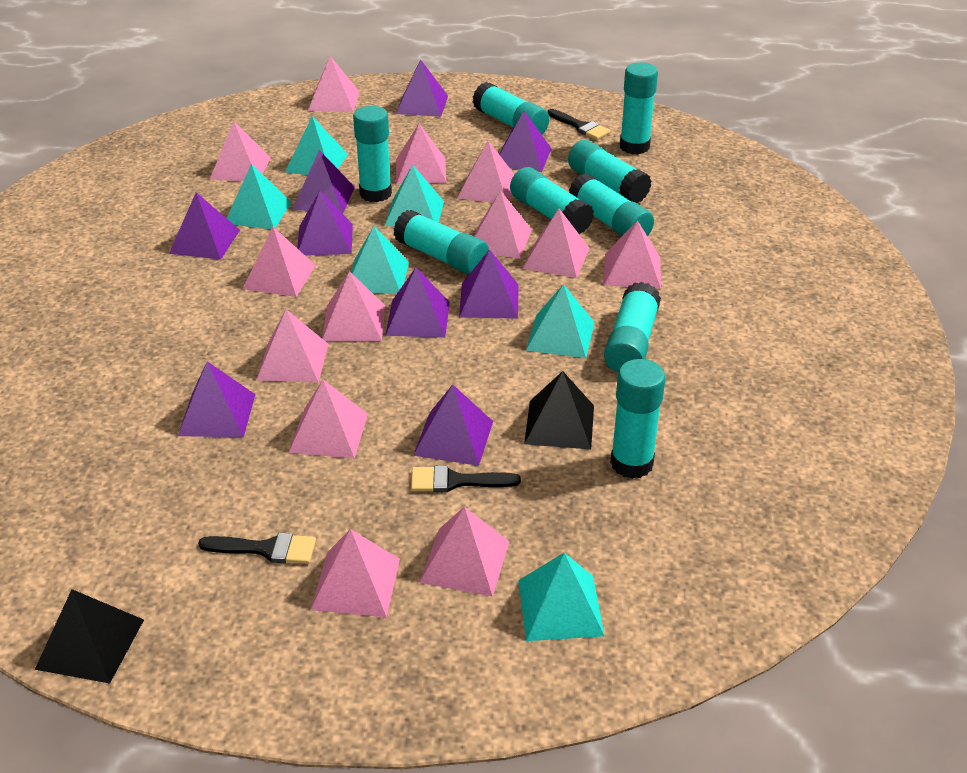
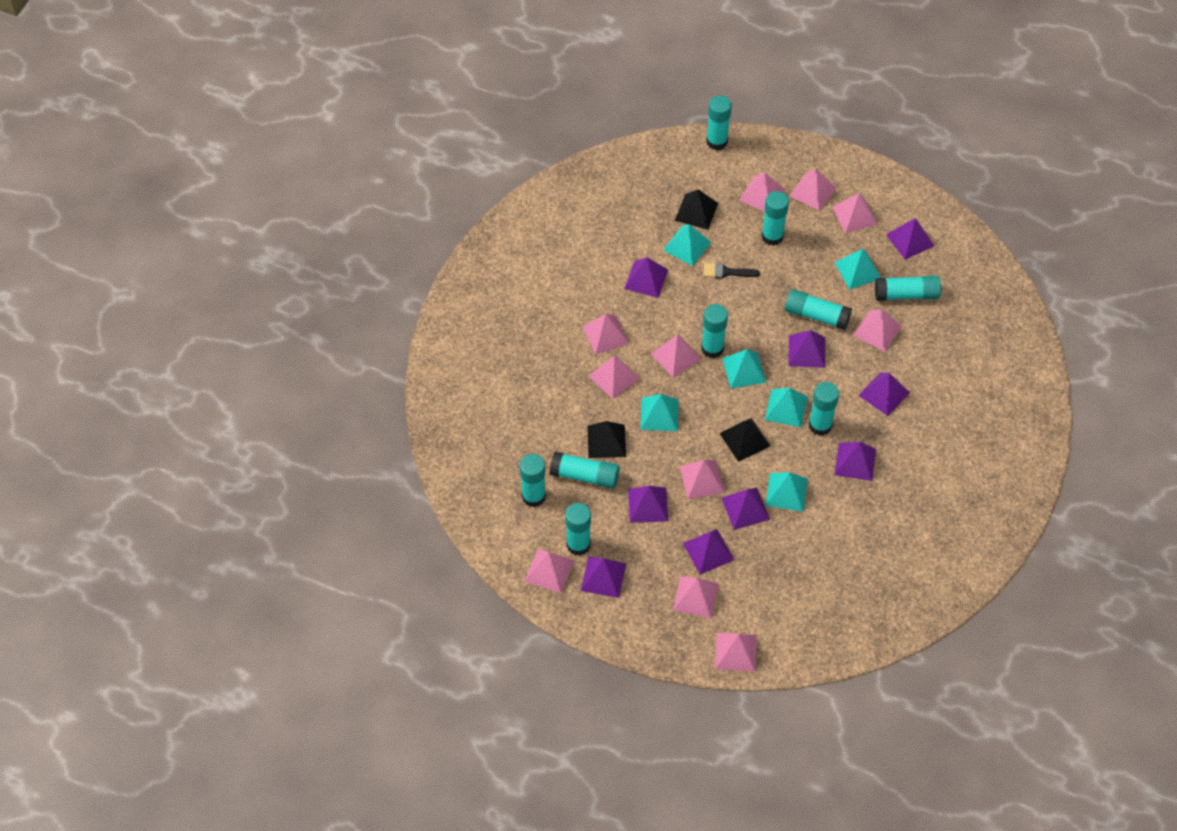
black brush: [198,533,316,564] [411,465,521,493] [548,109,611,140] = 3 -> [704,263,760,278] = 1
black pyramid: [35,589,144,684] [524,371,594,450] = 2 -> [588,421,626,458] [675,189,718,230] [720,418,770,462] = 3
pink pyramid: [210,121,271,181] [243,227,316,297] [257,309,328,383] [289,380,368,459] [308,56,359,112] [311,529,400,617] [322,271,385,341] [396,123,447,184] [419,507,510,597] [457,141,515,203] [474,190,532,259] [523,209,590,278] [604,220,661,289] = 13 -> [524,549,574,593] [582,314,629,355] [589,356,639,399] [650,335,701,378] [673,576,719,618] [680,460,725,499] [715,632,757,672] [739,173,785,212] [789,169,836,211] [832,193,878,234] [853,309,902,352] = 11

